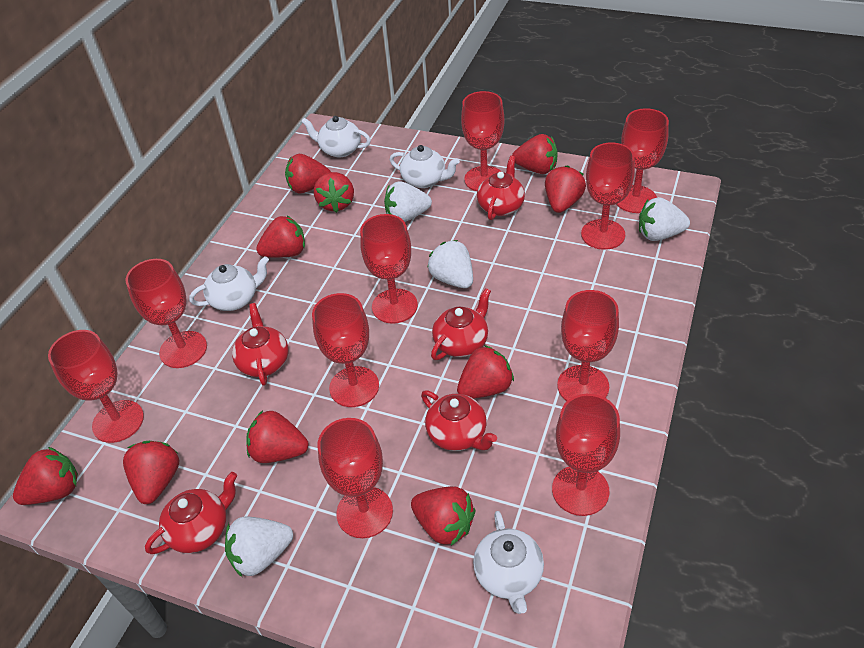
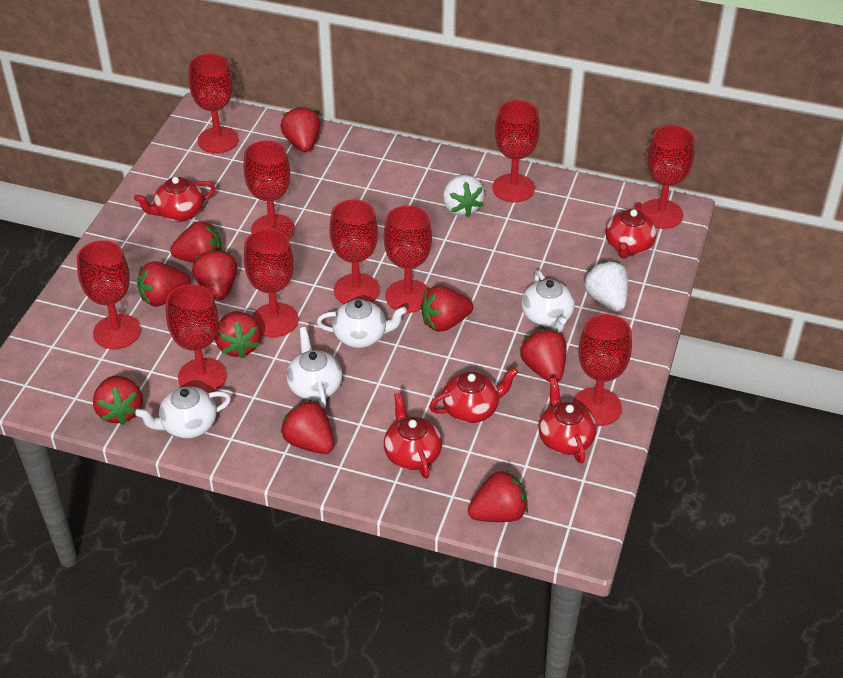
white strawberry: [225,517,293,577] [384,181,432,222] [427,240,473,288] [639,197,690,241] = 4 -> [443,175,485,217] [583,261,628,312] = 2

